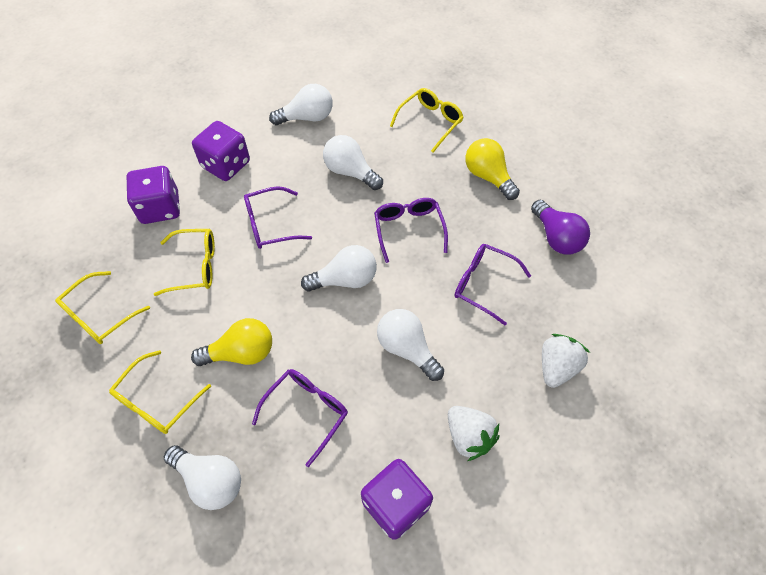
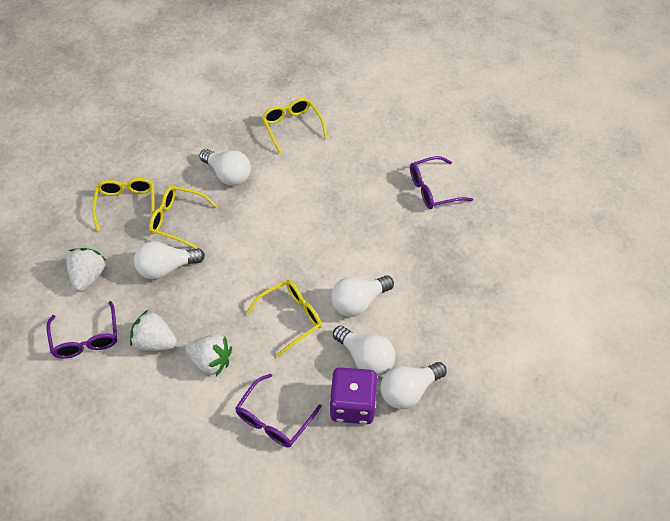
purple dice: [127,166,180,224] [192,121,250,181] [361,459,433,540] = 3 -> [329,367,377,424] = 1
purple glasses: [244,186,312,249] [252,369,348,467] [374,198,448,263] [454,244,531,325] = 4 -> [46,301,117,359] [235,374,322,448] [410,156,473,209] = 3
purple light bulb: [531,200,590,255] = 1 -> none = 0
white strawberry: [448,406,500,461] [542,334,590,388] = 2 -> [66,248,107,292] [130,310,177,351] [185,334,232,376] = 3
yellow light bulb: [191,318,272,366] [465,138,520,200] = 2 -> none = 0

